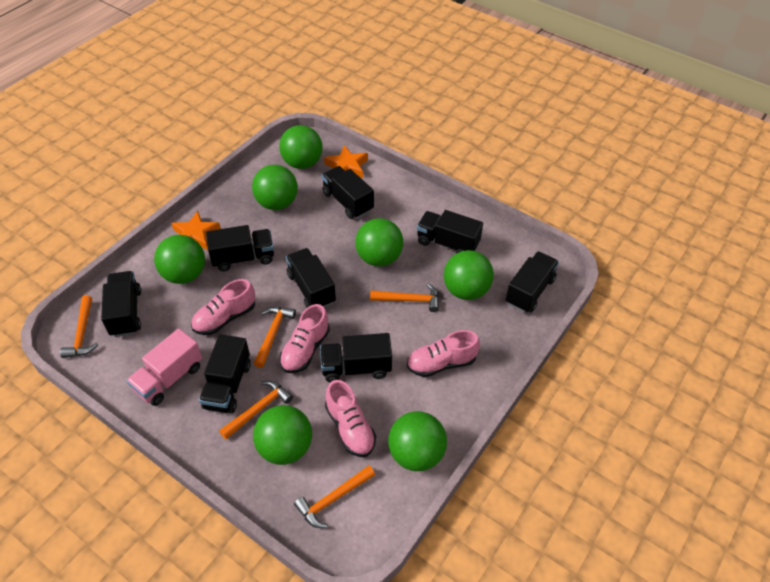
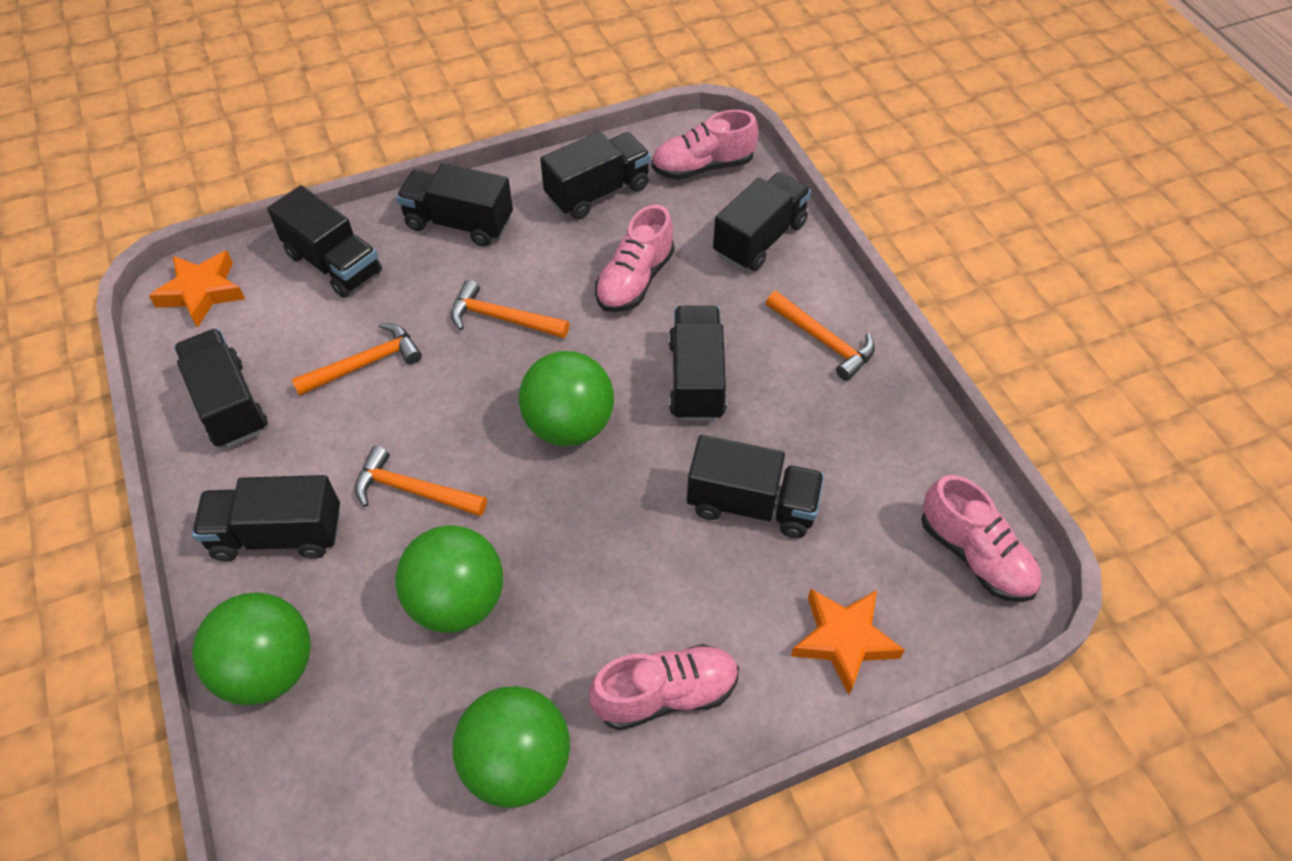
green ball: [154,235,205,284] [252,165,298,210] [253,405,312,465] [279,125,323,169] [355,218,403,267] [388,411,447,471] [444,250,494,300] = 7 -> [192,592,311,705] [395,525,503,633] [453,686,570,808] [519,351,614,446] = 4
orange hammer: [60,295,98,358] [219,380,293,439] [254,307,296,368] [294,466,375,528] [370,283,439,312] = 5 -> [291,323,422,396] [355,446,487,516] [451,280,569,338] [766,291,875,381] = 4
pink truck: [126,328,202,406] = 1 -> none = 0

